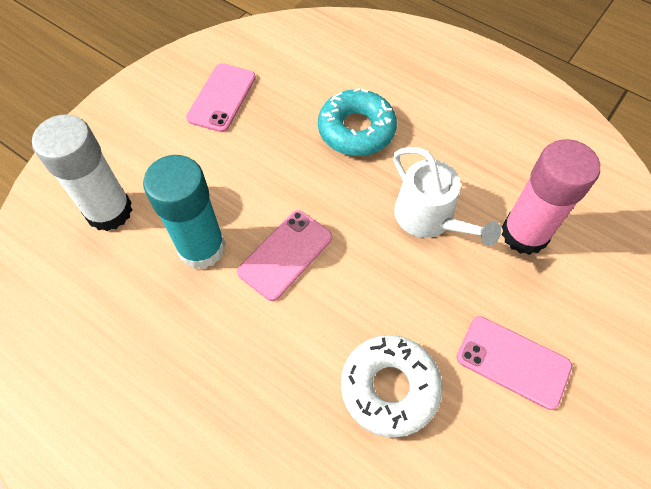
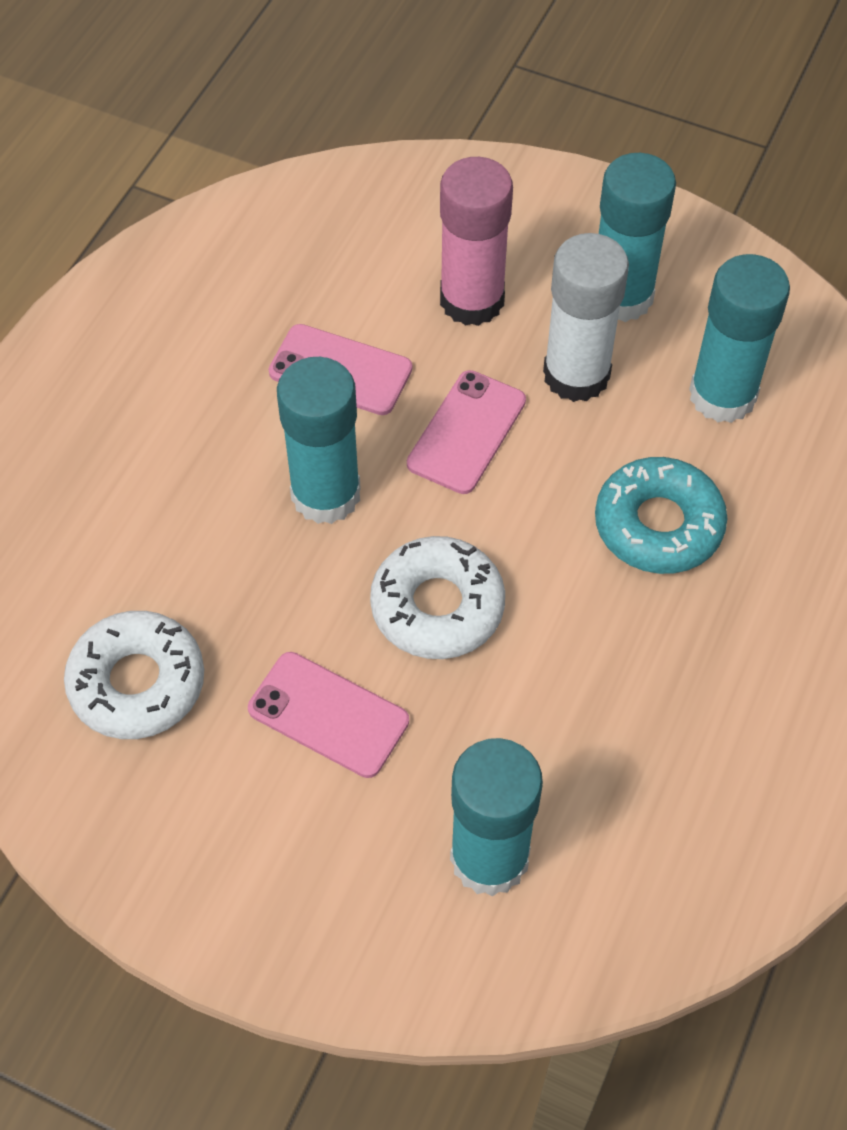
turquoise glue stick: [143,155,226,269] = 1 -> [277,357,361,524] [450,738,543,896] [599,153,676,322] [689,254,790,423] = 4
white donut: [341,335,442,438] = 1 -> [64,611,204,739] [370,536,505,659] = 2
white watering can: [393,147,501,246] = 1 -> none = 0

